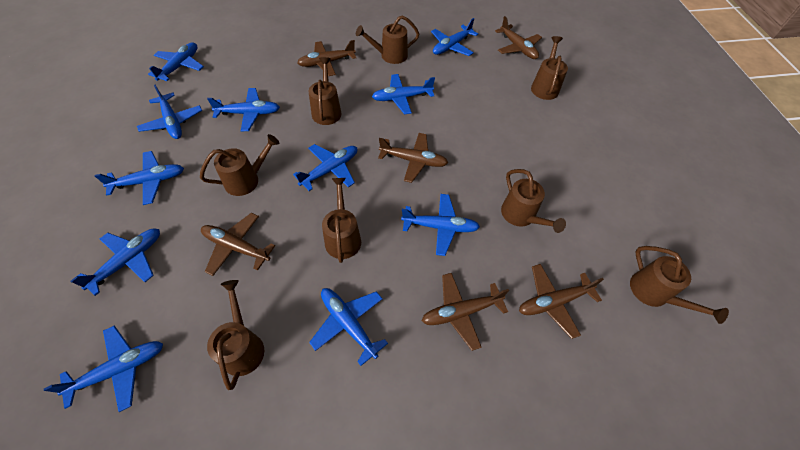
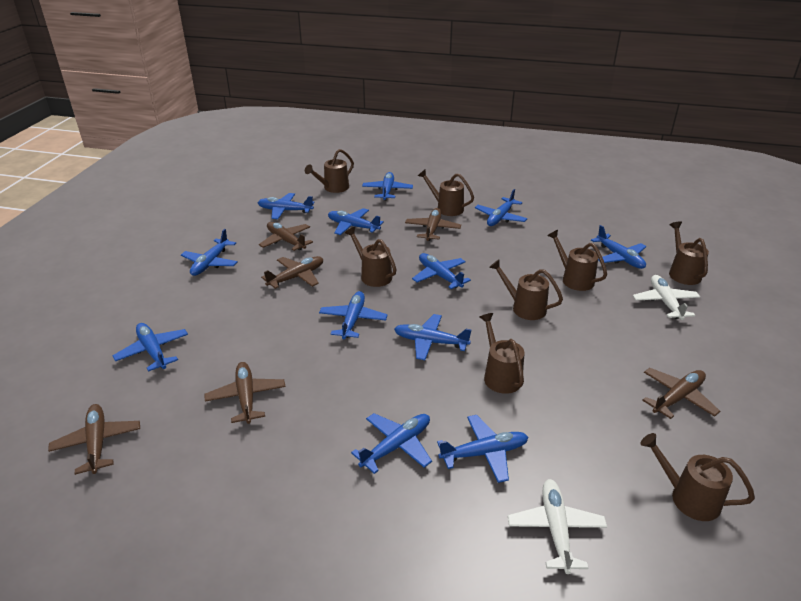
blue plane: [44,326,163,412] [71,229,160,296] [94,151,184,205] [137,85,202,139] [148,42,204,81] [207,88,280,131] [293,144,357,191] [309,288,388,366] [372,74,435,114] [401,194,480,256] [431,18,478,56] = 11 -> [113,323,188,372] [181,229,238,276] [257,193,314,219] [319,291,388,339] [328,208,384,235] [351,413,432,474] [362,172,413,201] [394,314,472,360] [412,253,471,289] [437,415,528,483] [475,189,527,226] [591,225,647,269] = 12
white plane: none = 0 -> [508,479,607,574] [633,275,700,320] = 2

